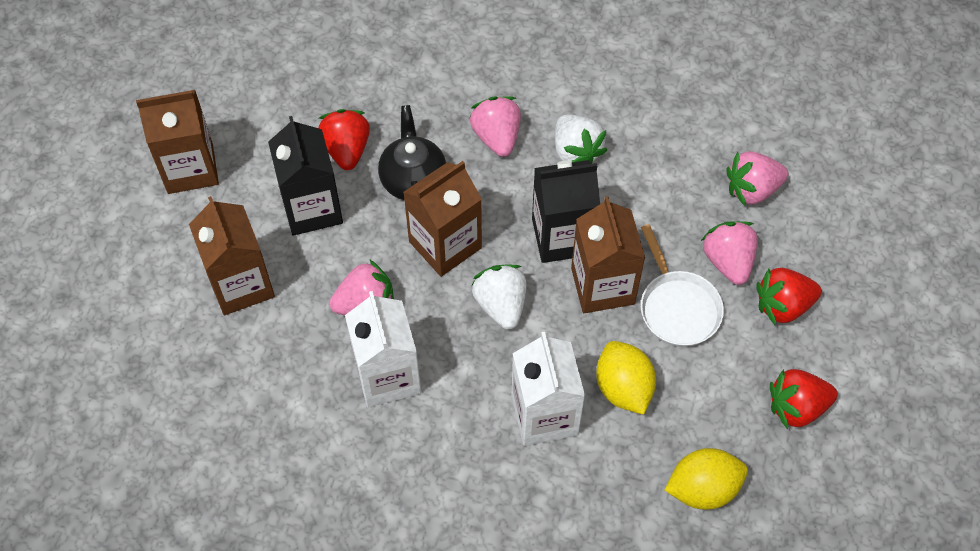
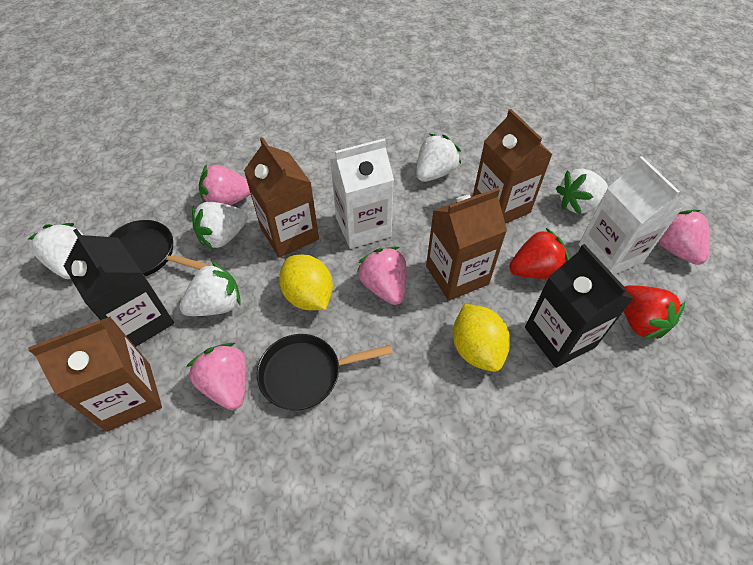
black pan: none = 0 -> [108,220,210,276] [257,334,393,410] = 2
black teapot: [378,105,446,200] = 1 -> none = 0
red strawberry: [319,109,370,170] [756,268,822,326] [770,369,838,429] = 3 -> [509,228,569,279] [624,285,685,340] = 2
white pan: [641,224,724,347] = 1 -> none = 0
white strawberry: [471,264,527,330] [555,115,607,163] = 2 -> [28,223,84,279] [179,261,241,316] [192,202,248,250] [416,134,461,182] [556,168,608,215] = 5

